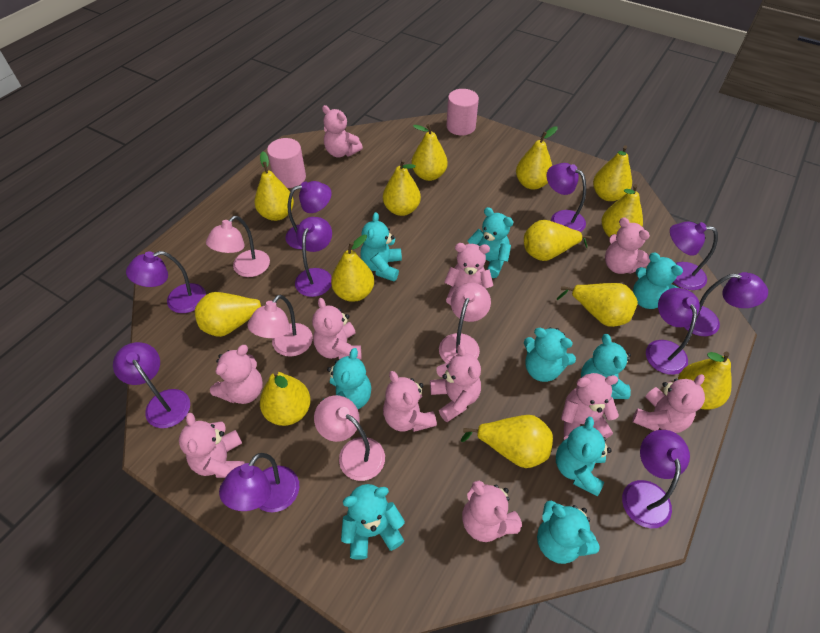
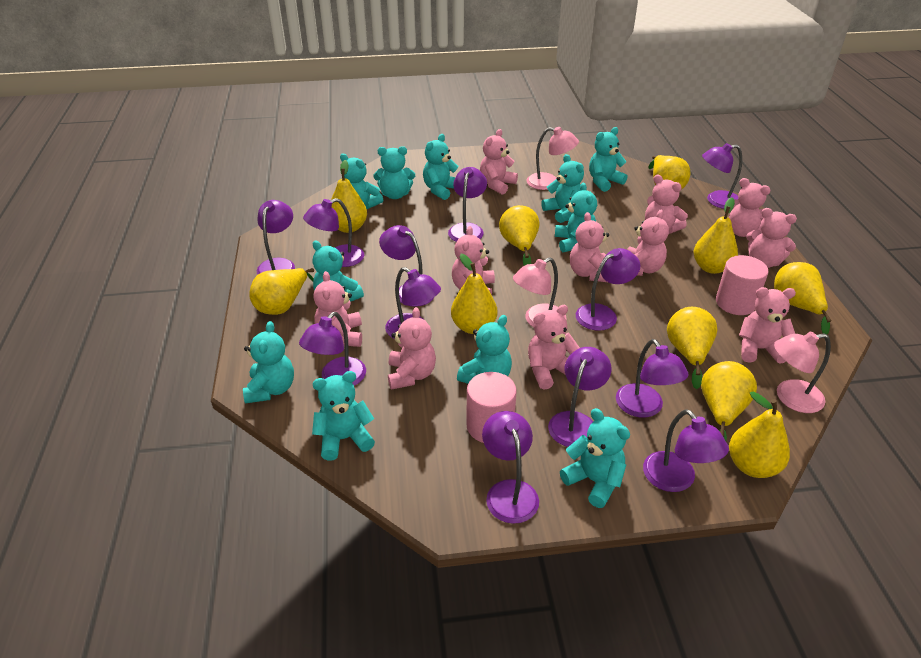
pink lamp: [206,216,270,277] [248,295,313,357] [314,395,385,481] [439,283,491,363] = 4 -> [513,257,566,327] [526,127,579,190] [774,332,831,413] = 3
purple lamp: [113,342,190,428] [126,251,206,313] [219,453,299,512] [285,181,332,249] [295,217,332,297] [546,163,586,232] [622,430,690,528] [646,288,700,375] [670,222,718,290] [684,272,768,336] = 10 -> [257,200,295,275] [299,312,366,386] [303,198,364,267] [379,225,434,307] [385,267,441,339] [448,167,487,242] [482,411,539,524] [548,347,611,447] [576,248,640,331] [616,339,689,418] [643,409,729,492] [702,143,742,209] = 12
turquoise teddy bear: [323,348,371,409] [341,484,405,560] [360,212,402,281] [467,207,513,278] [524,327,576,382] [537,501,600,564] [556,416,612,496] [581,334,631,399] [633,253,683,309] = 9 -> [243,321,294,404] [312,371,375,461] [313,241,364,302] [340,154,383,209] [374,146,415,199] [423,134,458,200] [457,315,512,384] [541,154,584,223] [555,183,597,252] [560,408,630,508] [589,127,628,192] = 11
yellow pear: [195,292,266,337] [254,151,294,221] [260,370,311,426] [331,235,374,302] [383,159,421,216] [411,124,448,181] [461,415,553,468] [516,126,558,189] [524,220,592,261] [556,283,638,327] [593,145,632,201] [602,184,643,237] [678,352,732,410] = 13 -> [249,268,314,315] [331,160,367,233] [451,254,497,334] [499,205,539,266] [648,155,691,190] [667,307,717,389] [694,197,738,274] [701,361,757,441] [729,392,790,478] [774,262,832,335] = 10

